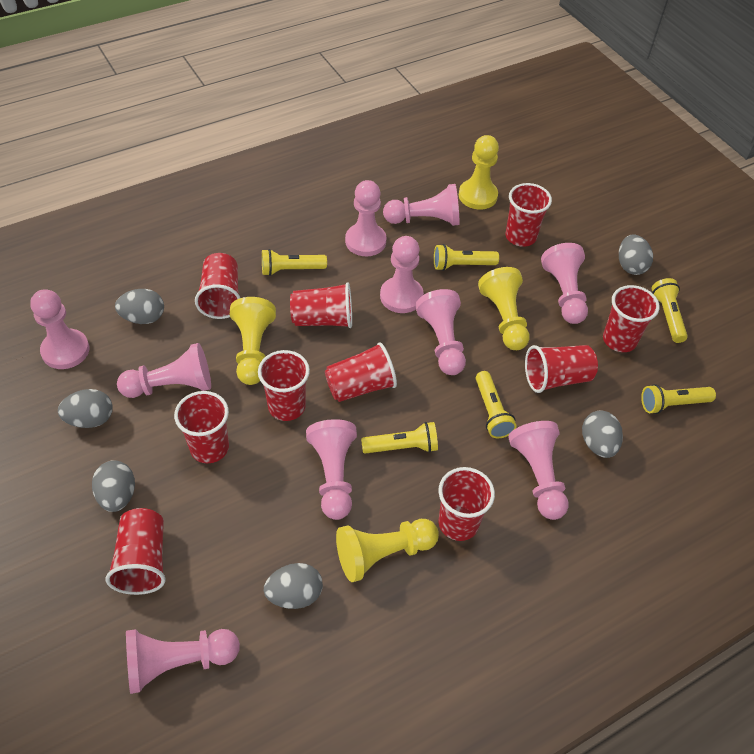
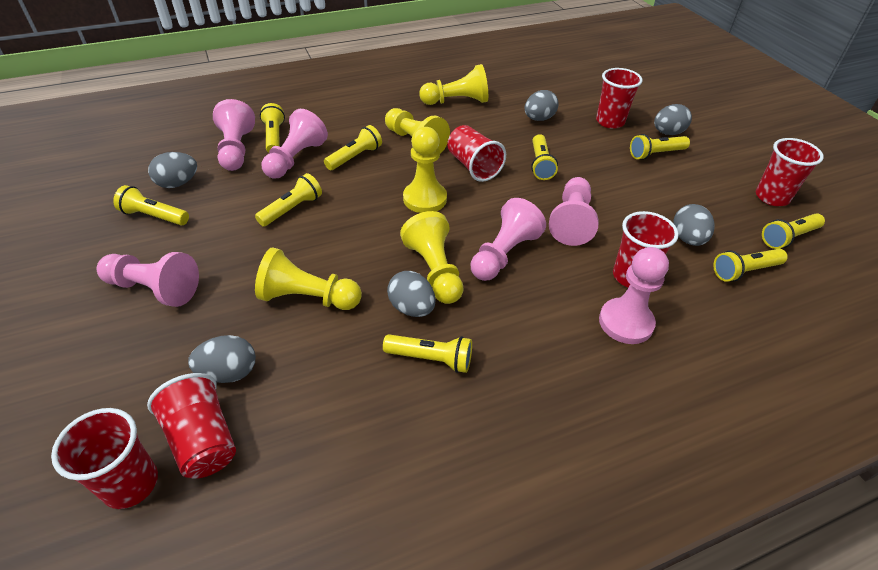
pink pawn: [30,289,89,369] [117,343,211,398] [126,629,240,694] [306,419,357,520] [345,180,386,256] [380,236,424,313] [383,184,459,226] [415,289,466,375] [508,421,568,520] [541,243,588,324] = 10 -> [96,252,199,307] [213,99,255,171] [261,109,328,179] [471,198,546,281] [549,177,598,246] [599,247,669,344] = 6
red cup: [106,508,166,595] [174,391,229,463] [195,253,240,319] [258,350,310,421] [290,282,352,328] [325,342,397,402] [439,467,495,541] [505,183,552,247] [525,345,598,393] [603,285,660,352] = 10 -> [51,408,158,509] [147,373,236,479] [447,125,506,182] [596,68,642,129] [613,211,679,288] [756,138,824,206] = 6
yellow flashlight: [262,249,327,276] [361,422,438,454] [434,244,499,271] [476,371,517,438] [641,384,716,414] [652,278,688,343] = 6 -> [113,185,189,225] [255,173,322,227] [260,103,285,153] [324,125,382,170] [383,334,472,373] [531,134,558,180] [630,134,690,160] [713,249,788,282] [762,213,825,249] = 9
yellow pawn: [230,297,276,385] [336,519,439,582] [459,135,499,210] [478,267,529,350] = 4 -> [255,247,362,310] [385,108,450,154] [400,211,464,304] [403,127,447,213] [419,64,488,105] = 5

